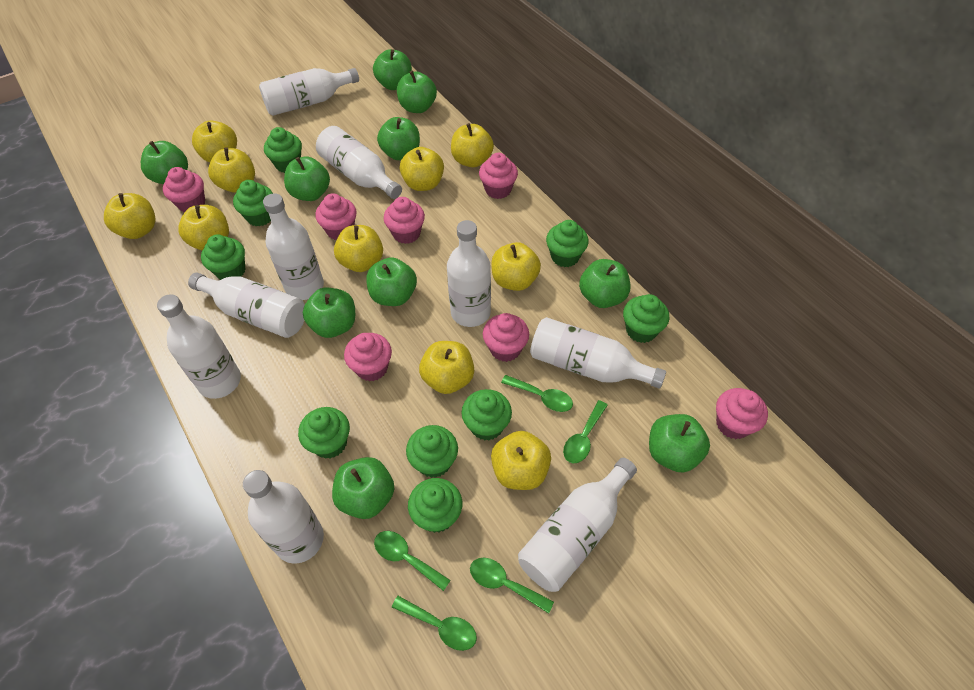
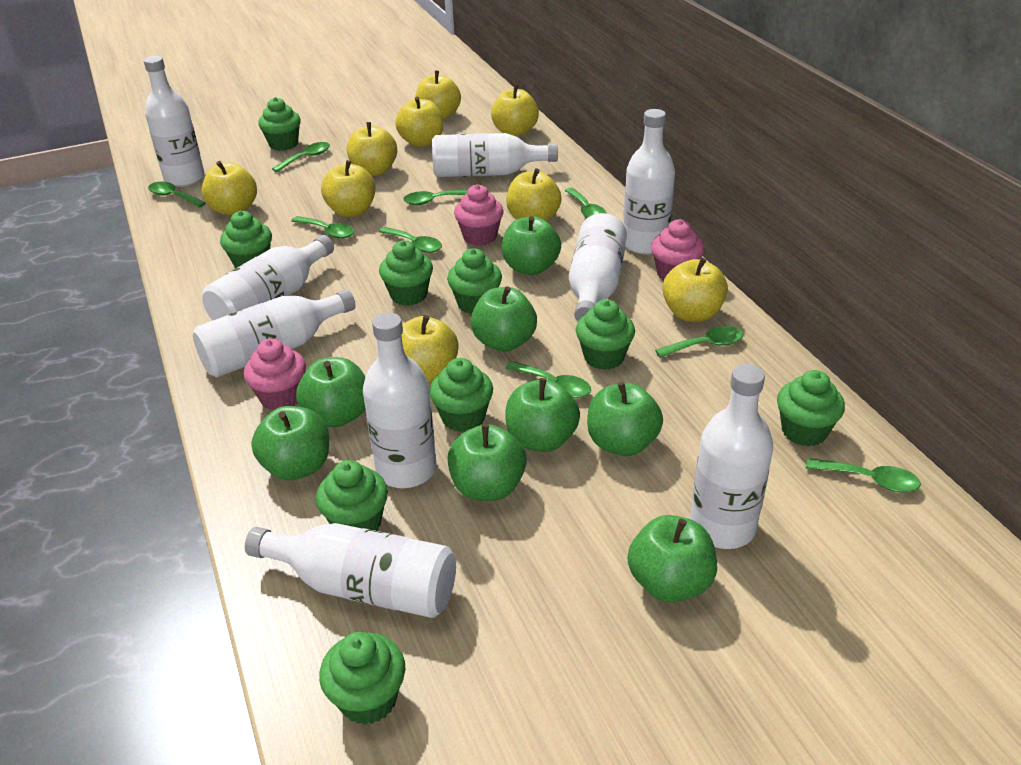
green apple: [141,141,188,184] [284,157,330,201] [303,288,355,338] [332,457,394,519] [366,257,417,306] [373,49,412,90] [377,117,420,160] [397,71,437,113] [579,259,630,308] [649,414,710,472] = 10 -> [251,406,329,480] [296,357,365,427] [448,424,527,501] [471,286,537,352] [502,216,561,275] [505,378,580,452] [587,382,663,456] [628,515,717,602] = 8
green spoon: [374,531,451,591] [392,596,477,651] [470,558,554,613] [501,375,573,412] [563,400,608,463] = 5 -> [148,182,206,208] [272,142,330,172] [291,216,354,239] [379,227,442,253] [403,190,468,205] [506,361,591,398] [565,188,606,218] [655,326,743,358] [806,458,921,492] = 9
pink cupcake: [163,167,205,213] [315,193,357,240] [344,333,392,382] [384,197,425,244] [479,153,518,199] [483,313,529,362] [716,388,768,439] = 7 -> [244,338,306,410] [454,184,504,246] [651,219,704,280] = 3
yellow apple: [104,193,155,239] [179,205,229,250] [192,120,237,163] [208,147,255,192] [334,225,383,272] [400,147,444,191] [419,341,474,394] [451,123,494,167] [491,242,541,291] [491,431,551,490] = 10 -> [202,161,257,215] [321,160,376,217] [346,122,397,176] [395,97,444,147] [401,315,459,383] [415,71,461,120] [491,85,539,136] [506,168,562,221] [662,258,728,322] = 9

